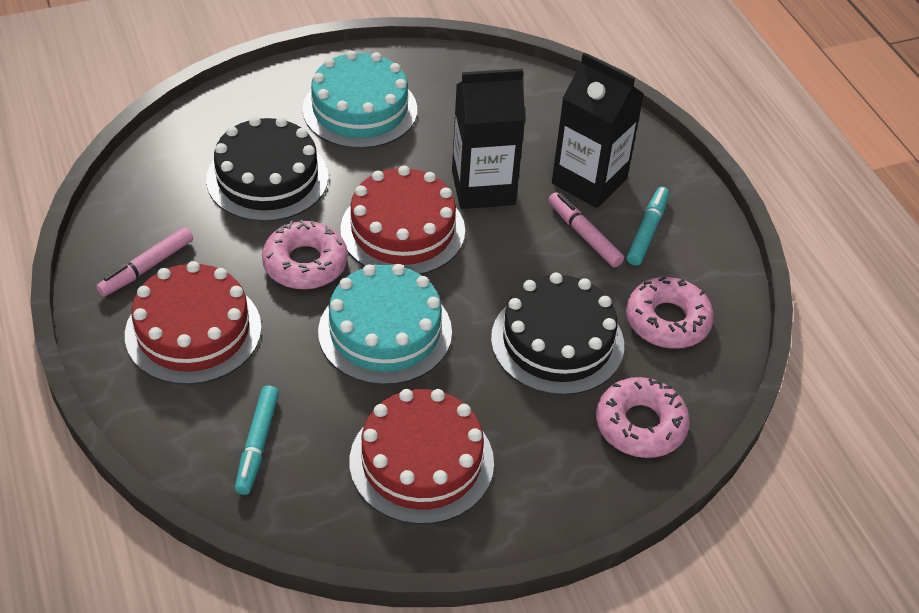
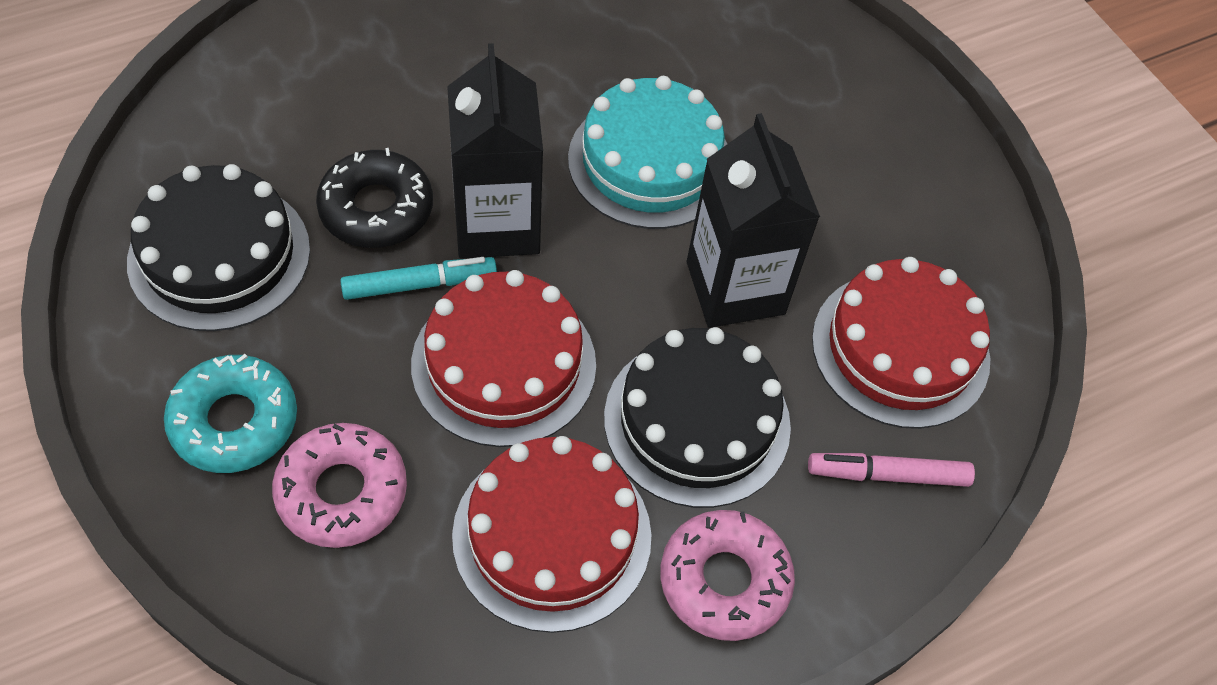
black donut: none = 0 -> [316,148,433,248] = 1
pink donut: [262,220,348,290] [596,377,690,458] [626,276,714,349] = 3 -> [272,423,407,548] [660,510,795,641] = 2
pink marker: [96,227,193,297] [548,192,624,267] = 2 -> [808,453,975,487] = 1
turquoise cake: [303,50,417,149] [318,264,452,385] = 2 -> [568,76,727,229] = 1
turquoise donut: none = 0 -> [164,354,297,473] = 1
turquoise marker: [235,386,279,495] [627,187,669,266] = 2 -> [340,257,497,300] = 1

